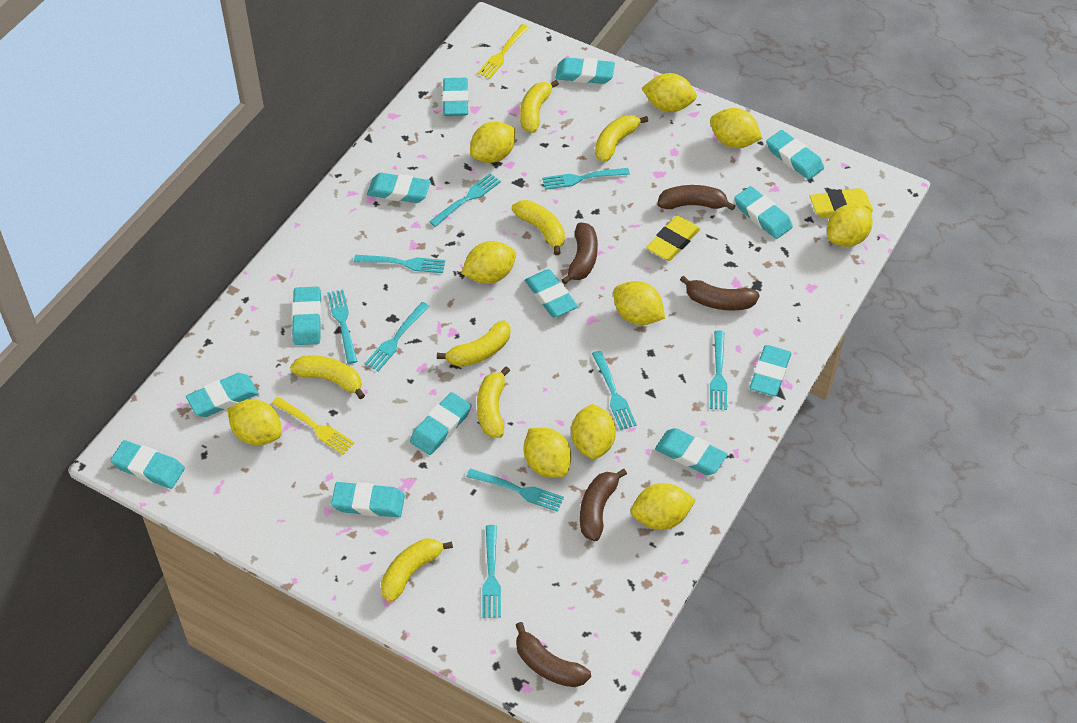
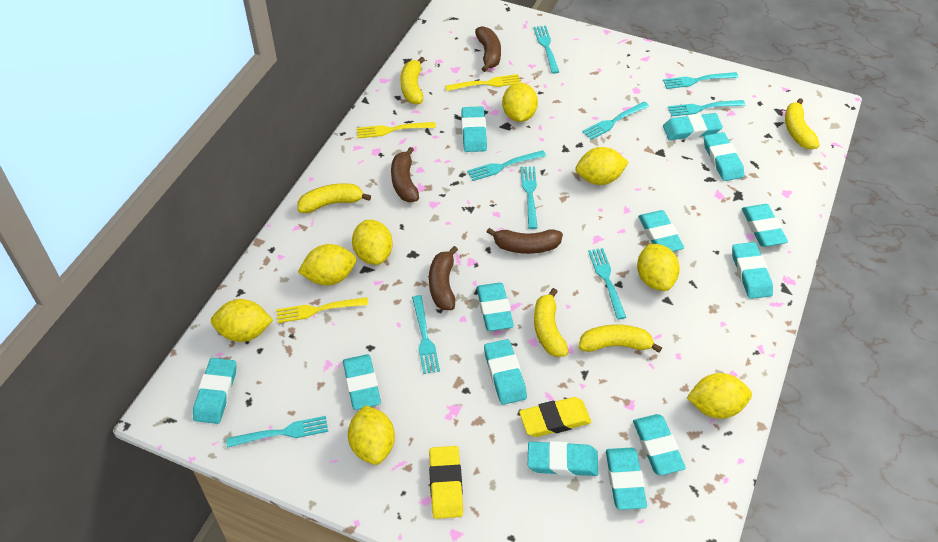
brown banana: [516,622,591,687] [562,223,598,284] [580,469,627,541] [657,185,735,211] [680,275,760,310] = 5 -> [391,147,419,202] [429,246,458,310] [475,26,501,72] [487,228,563,254] = 4
yellow banana: [290,355,365,399] [381,538,453,603] [437,320,510,367] [477,367,510,438] [512,200,565,255] [520,80,559,133] [595,115,648,162] = 7 -> [297,183,371,213] [400,57,425,104] [534,288,568,357] [579,324,662,353] [785,98,820,150] = 5
yellow fork: [272,397,354,454] [477,24,529,79] = 2 -> [276,297,368,323] [357,122,436,138] [445,74,521,91] = 3
yellow lemon: [227,399,282,446] [461,241,516,284] [470,121,515,163] [524,428,571,478] [571,404,616,459] [613,281,665,325] [631,483,696,530] [642,73,697,112] [710,108,763,148] [827,204,873,247] = 10 -> [211,299,273,342] [298,244,356,286] [348,405,395,465] [352,220,393,265] [502,82,538,122] [575,147,629,185] [637,244,680,291] [687,373,752,419] = 8

